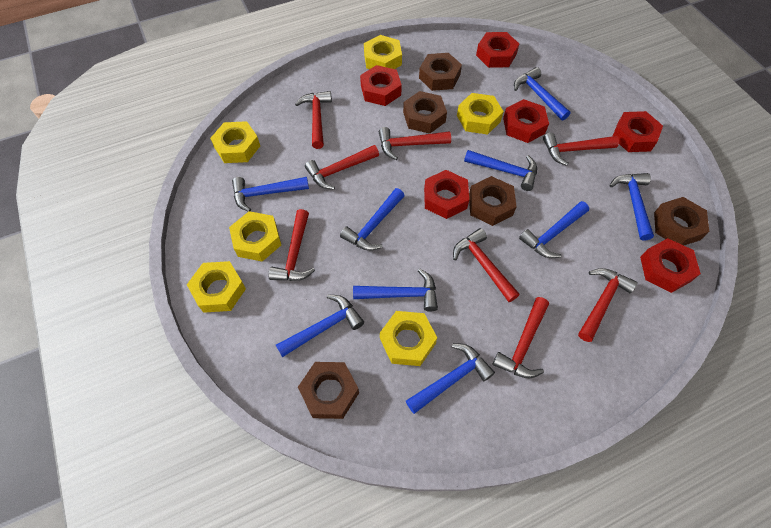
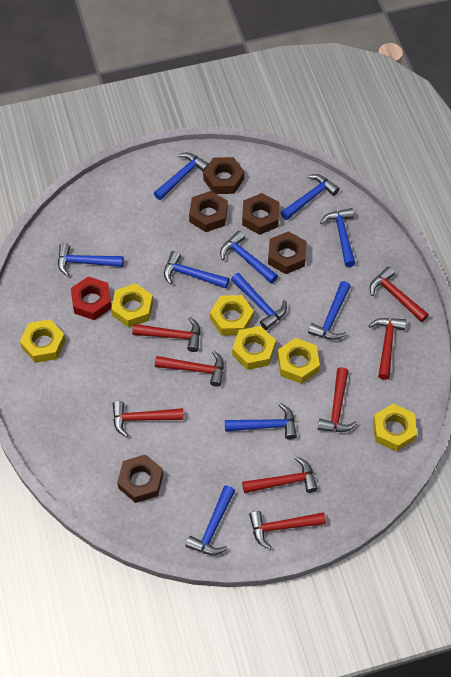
blue hammer: [232,177,309,212] [276,295,364,357] [340,188,405,251] [353,269,438,312] [406,343,495,414] [464,150,537,191] [514,67,570,120] [519,201,589,258] [610,173,654,240] = 9 -> [58,243,124,276] [154,153,209,200] [164,251,229,289] [185,485,235,555] [220,231,278,283] [225,403,297,439] [231,273,287,330] [281,174,340,220] [308,281,351,340] [320,208,356,267] = 10
red nut: [360,65,402,106] [424,170,469,219] [476,32,519,68] [503,99,549,143] [613,111,663,152] [640,238,701,293] = 6 -> [71,276,112,320] = 1

